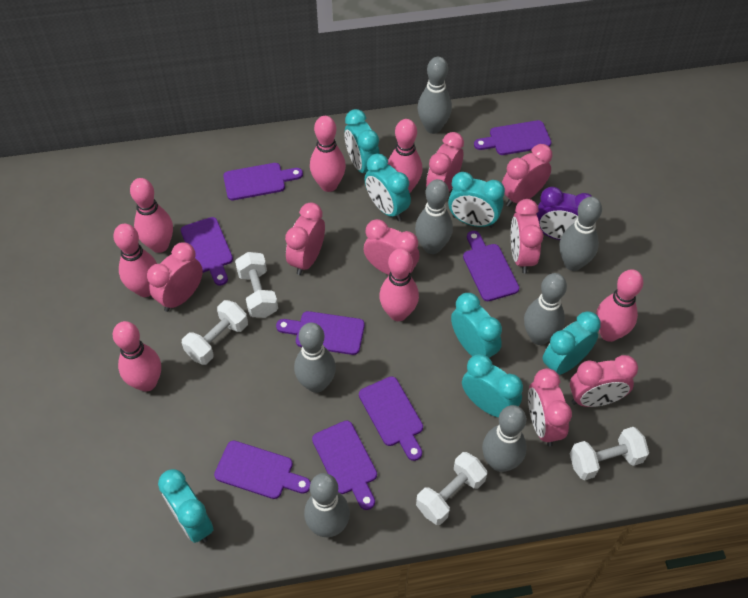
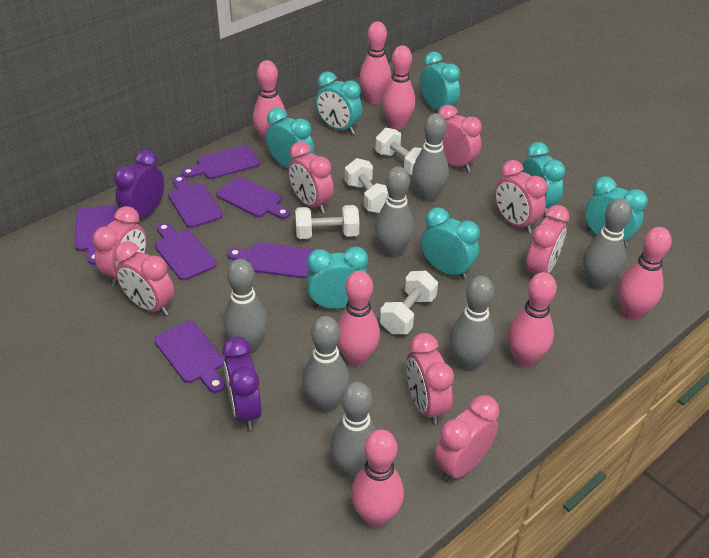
purple clock: [536,187,593,240] = 1 -> [114,150,164,223] [222,336,262,430] = 2
purple cutting board: [181,217,233,286] [214,441,311,499] [223,163,303,200] [276,311,365,355] [312,421,377,510] [359,376,423,461] [463,231,519,301] [474,120,552,155] = 8 -> [75,205,116,265] [154,321,225,393] [155,223,216,280] [168,175,223,228] [181,145,260,179] [216,177,290,219] [227,242,314,279] = 7

